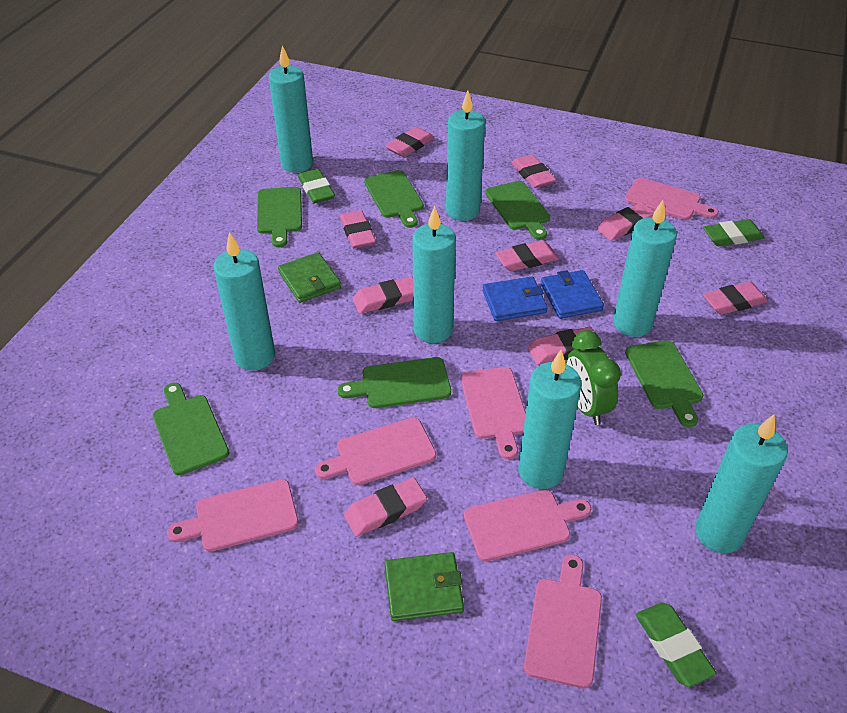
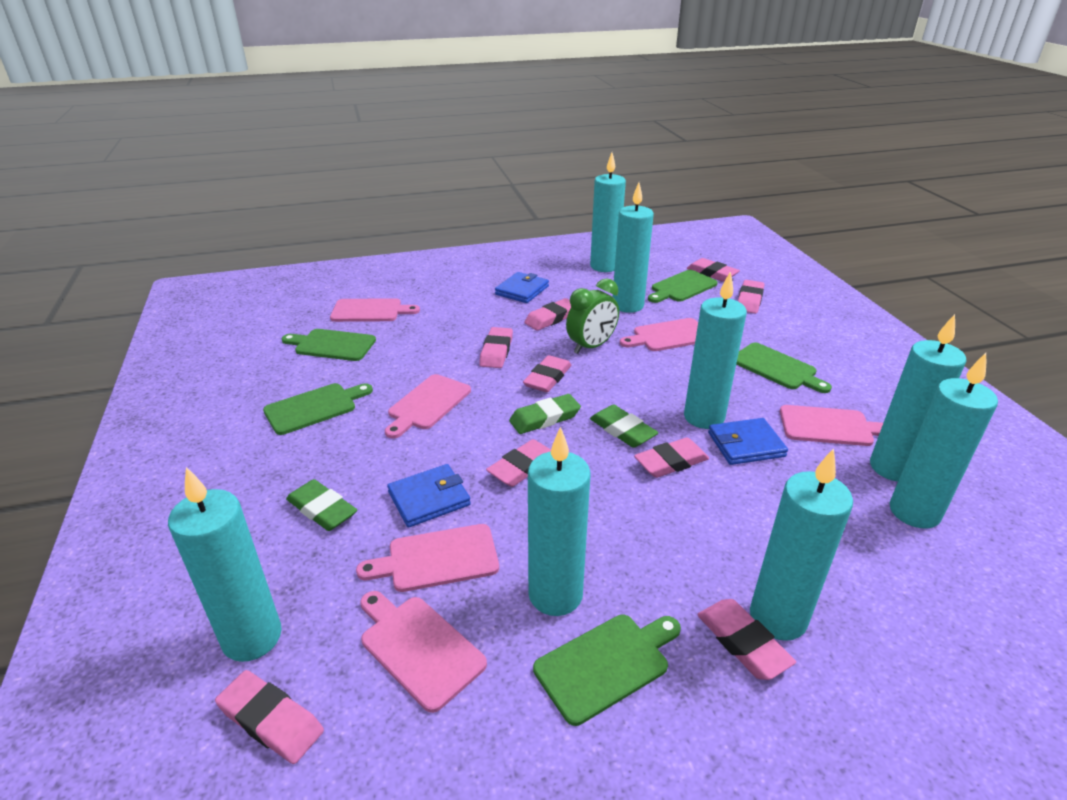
blue wallet: [482,277,548,321] [541,270,604,319] = 2 -> [387,464,471,528] [495,272,549,303] [708,418,788,465] = 3
green cutting board: [153,383,229,475] [257,187,302,247] [338,357,451,408] [364,170,424,228] [485,181,550,240] [625,340,704,427] = 6 -> [263,383,373,435] [282,329,376,361] [533,615,681,726] [648,270,718,303] [736,343,832,393] = 5
green wallet: [278,252,341,303] [385,552,464,621] = 2 -> none = 0
turquoise candle: [214,232,275,371] [269,45,313,173] [412,206,456,343] [446,91,485,221] [518,350,582,489] [613,200,677,337] [695,414,788,553] = 7 -> [168,467,282,662] [528,427,591,616] [590,153,626,272] [613,183,654,313] [684,271,747,429] [750,448,853,641] [870,314,966,482] [890,353,998,528] = 8

